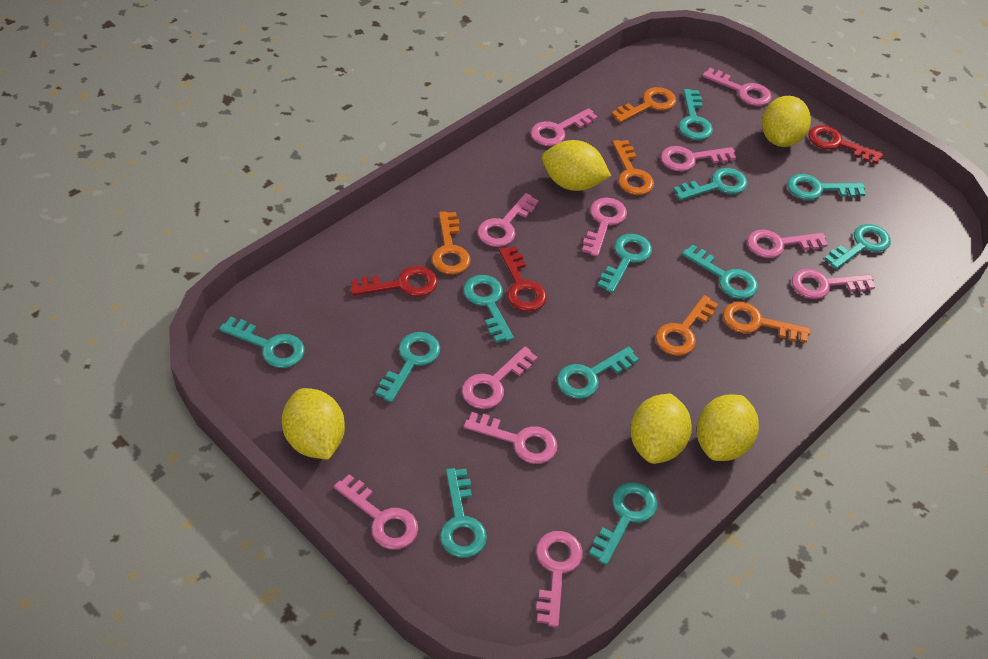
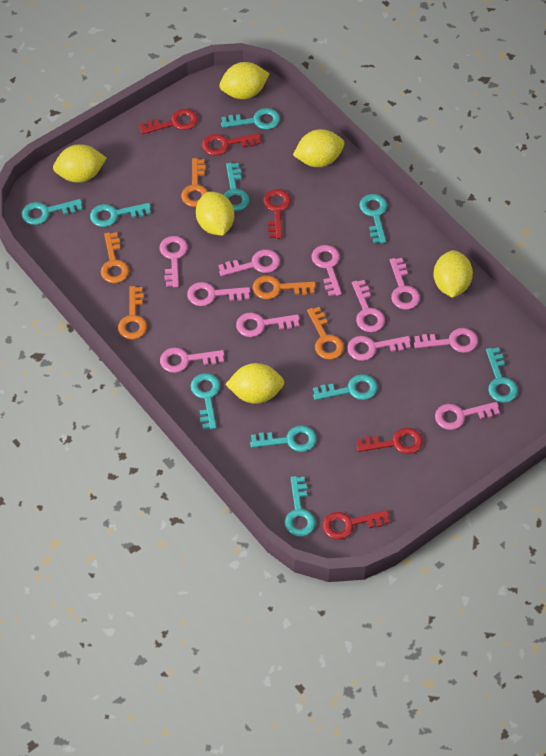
red key: [351,266,438,297] [499,246,547,312] [808,125,883,164] = 3 -> [140,109,198,135] [202,133,261,156] [263,189,291,239] [322,510,390,540] [357,428,423,454] = 5
turquoise key: [219,317,305,368] [376,332,440,403] [440,468,487,558] [463,275,514,343] [557,347,639,399] [589,483,657,565] [598,234,652,293] [673,168,747,200] [678,89,713,140] [682,245,758,299] [788,174,866,200] [824,224,891,269] = 12 -> [22,199,82,225] [90,203,151,227] [191,373,220,429] [221,108,280,130] [224,163,249,211] [250,425,317,452] [285,476,316,537] [313,374,378,400] [359,194,387,243] [486,348,518,403] = 10
yellow lemon: [282,388,345,460] [542,140,611,191] [630,394,692,464] [697,394,759,461] [762,96,811,147] = 5 -> [53,144,106,183] [196,192,234,236] [219,62,270,99] [225,363,284,404] [293,129,344,167] [433,250,473,298] = 6

